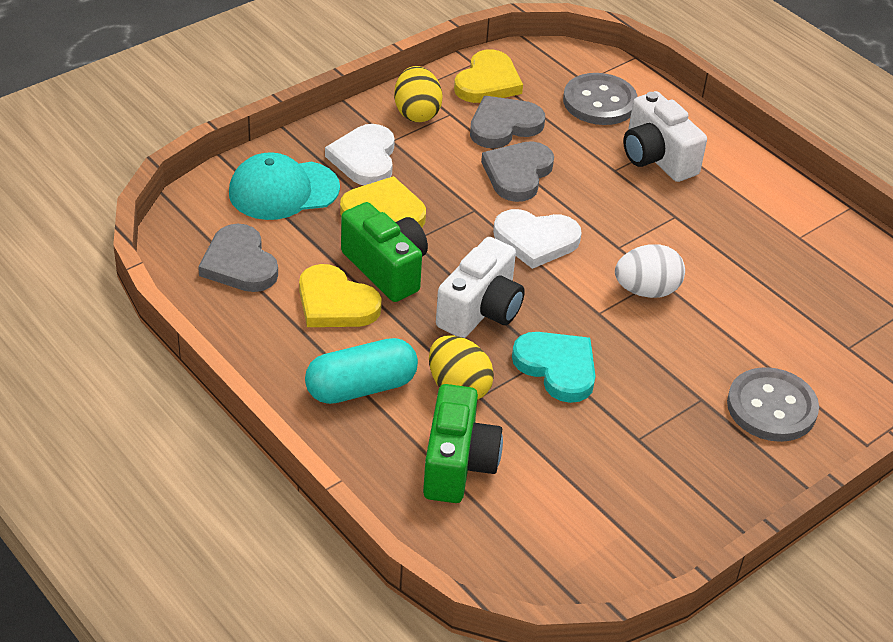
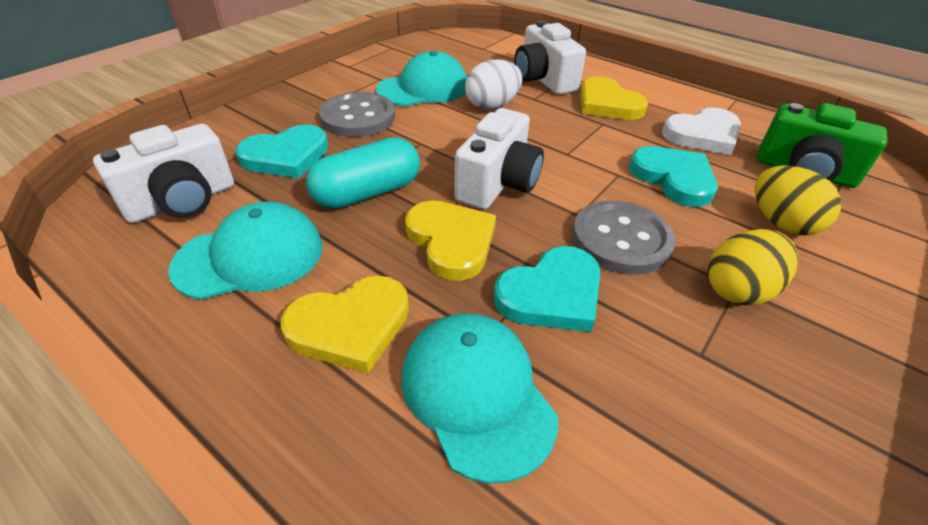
green camera: [341,202,428,302] [423,384,503,503] = 2 -> [757,103,888,188] = 1
grey heart: [198,224,278,292] [470,96,545,149] [481,141,554,202] = 3 -> none = 0
turquoise cap: [229,152,340,220] = 1 -> [168,202,323,300] [376,51,467,106] [402,313,558,484] = 3
turquoise heart: [512,332,596,403] = 1 -> [236,125,329,178] [494,246,601,332] [629,146,718,207] = 3
white camera: [436,237,525,338] [623,91,707,182] = 2 -> [93,124,234,223] [454,108,544,210] [514,20,586,95] = 3
white heart: [325,124,395,185] [493,209,582,269] = 2 -> [662,107,741,155] = 1

